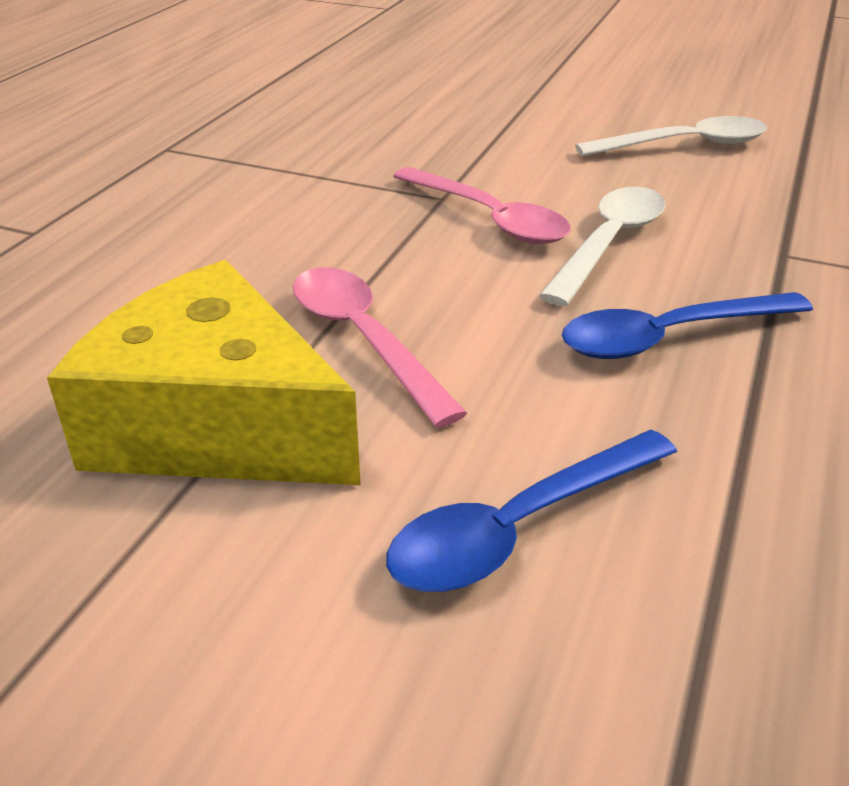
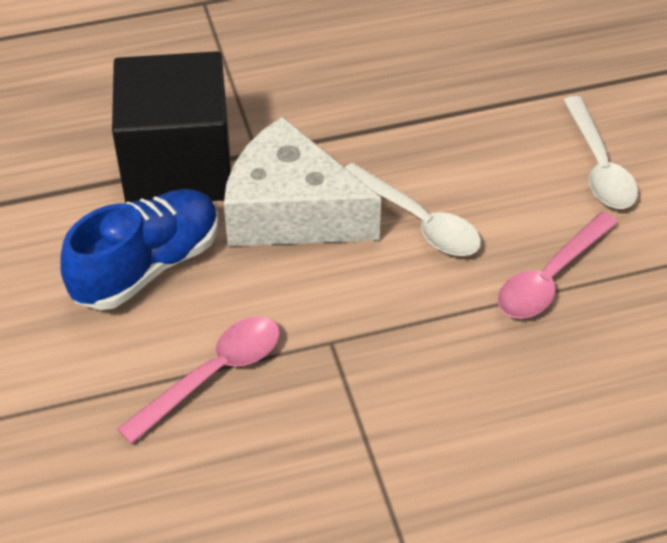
black cube: none = 0 -> [112,51,231,203] = 1
blue shoe: none = 0 -> [61,189,219,310] = 1
blue spoon: [386,430,677,592] [562,292,813,359] = 2 -> none = 0
white cheese: none = 0 -> [224,116,381,246] = 1
yellow cheese: [47,260,361,485] = 1 -> none = 0

